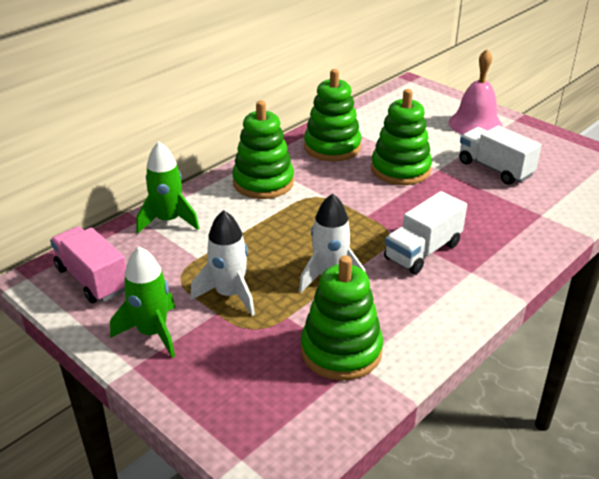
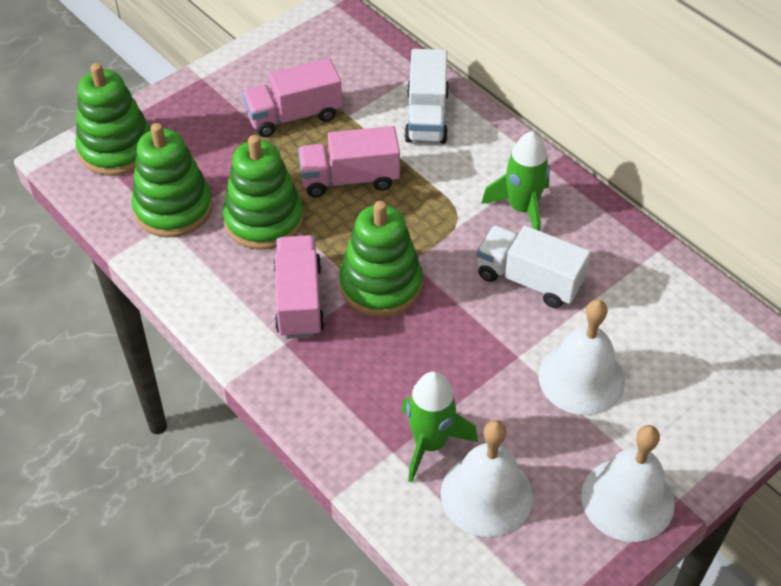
pink bell: [448,49,503,135] = 1 -> none = 0
pink truck: [50,226,126,303] = 1 -> [242,58,342,137] [274,235,325,339] [298,126,400,197] = 3
white bell: none = 0 -> [441,420,533,537] [538,300,625,415] [581,425,675,542] = 3
white rocket: [190,210,255,316] [299,193,366,293] = 2 -> none = 0

